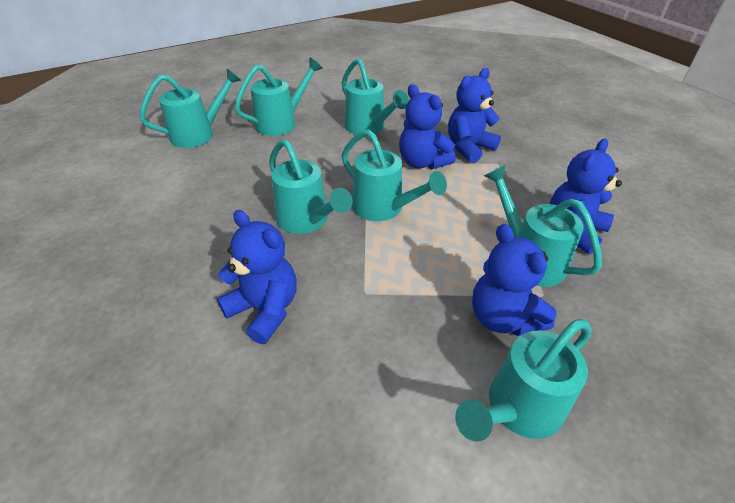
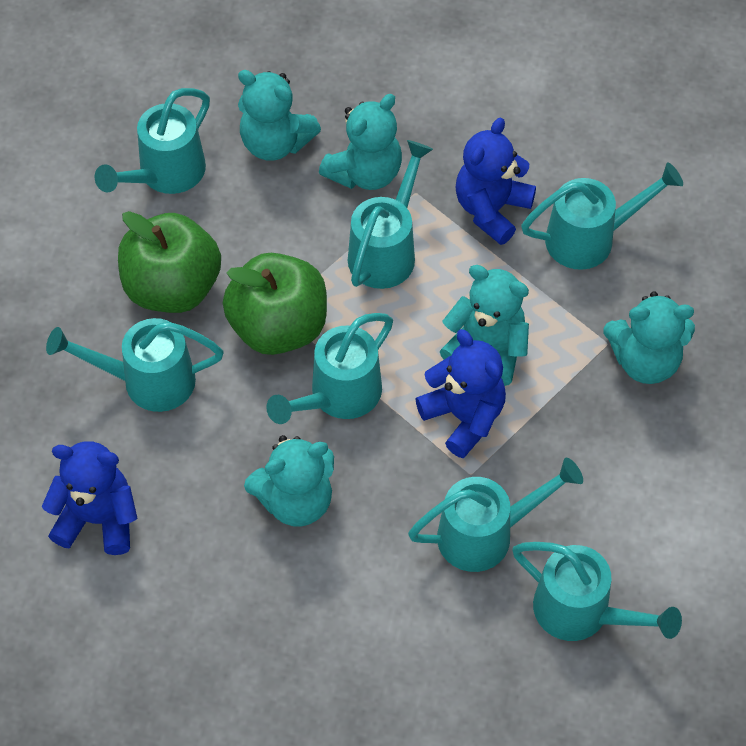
blue teddy bear: [217,210,297,344] [399,84,456,170] [448,68,501,163] [472,224,557,336] [550,139,622,254] = 5 -> [42,441,137,555] [416,329,506,458] [456,118,536,245] = 3
green apple: none = 0 -> [118,211,221,313] [223,253,327,355] = 2
turquoise teddy bear: none = 0 -> [238,70,321,161] [244,435,334,527] [319,94,402,190] [440,265,529,386] [603,291,695,384] = 5

